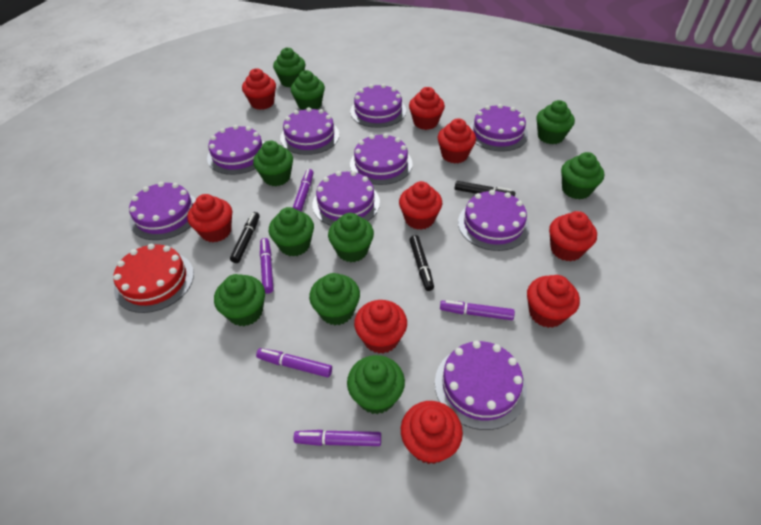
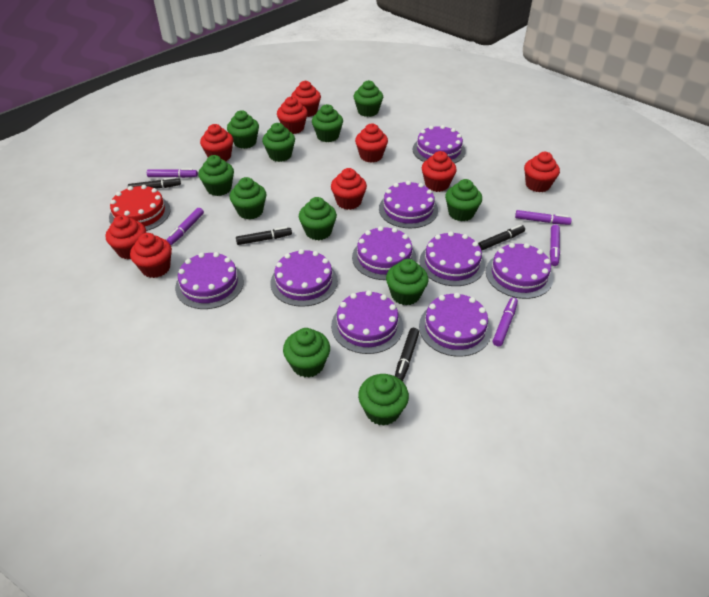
black marker: [230,212,260,263] [409,235,434,291] [455,181,515,197] = 3 -> [128,177,181,189] [236,227,292,245] [395,328,419,382] [478,225,525,251] = 4
green cupcake: [214,274,265,326] [253,141,293,186] [269,207,314,257] [273,47,305,87] [291,70,325,110] [309,273,360,325] [328,213,374,262] [347,355,405,414] [536,100,575,144] [561,152,604,200] = 10 -> [199,155,234,196] [227,110,259,149] [230,177,267,220] [262,123,295,162] [283,328,330,378] [299,197,337,240] [312,104,343,142] [354,80,383,117] [358,374,409,426] [386,259,428,305] [445,179,482,221] = 11

